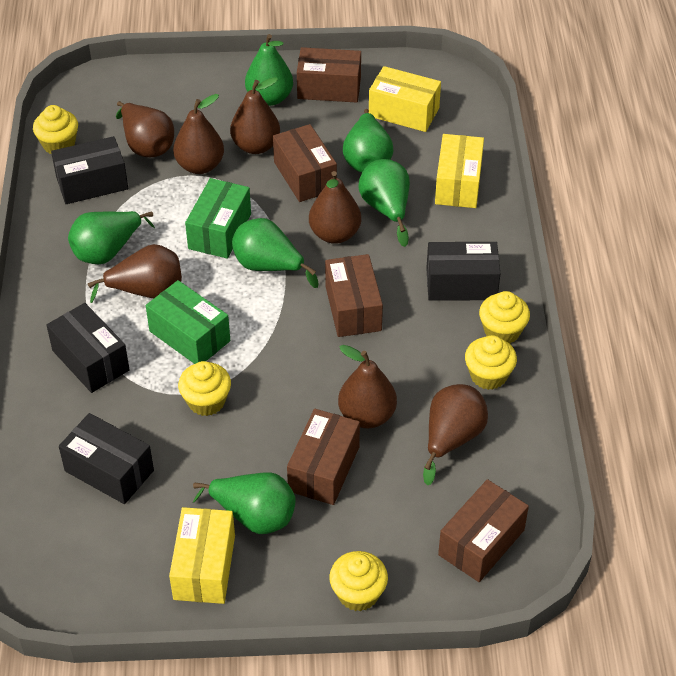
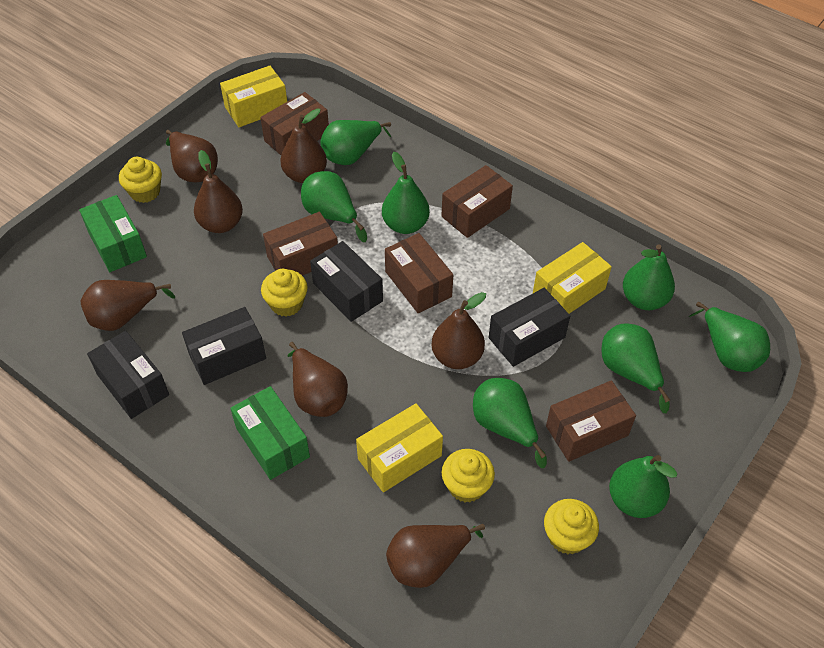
green pear: [68,211,155,264] [193,472,296,534] [232,218,319,288] [245,34,293,106] [343,109,393,173] [358,159,410,247] = 6 -> [301,171,367,242] [320,120,391,165] [382,152,430,234] [473,378,547,468] [601,323,670,413] [609,455,677,518] [623,244,675,310] [689,302,770,372] = 8
yellow cupcake: [33,105,78,154] [178,361,231,416] [329,551,388,611] [465,335,517,390] [479,291,530,344] = 5 -> [119,157,162,203] [261,269,308,317] [442,449,495,503] [544,499,599,554] = 4

